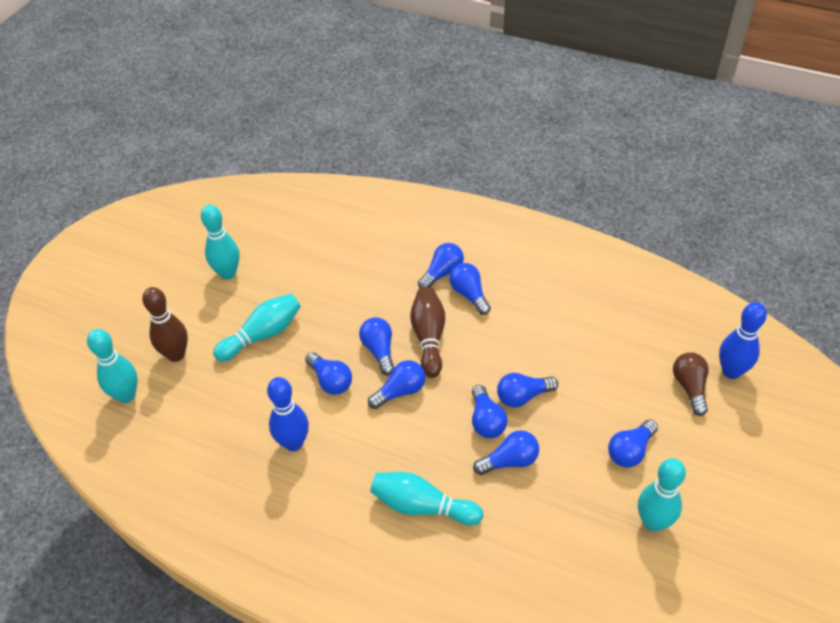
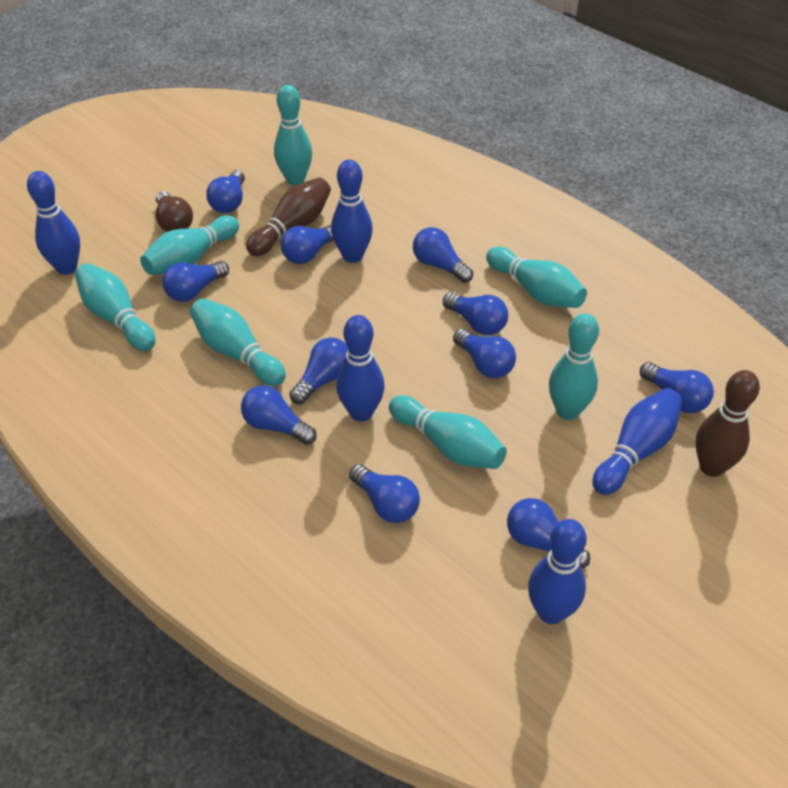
blue bowling pin: [267,377,309,451] [719,302,767,379] = 2 -> [27,171,80,275] [331,160,373,263] [336,315,385,422] [528,519,587,624] [592,388,683,495] = 5
blue light bulb: [305,352,352,395] [359,317,395,375] [368,360,425,409] [418,243,464,288] [449,263,491,315] [472,385,508,438] [473,430,539,475] [497,373,558,408] [608,419,658,467] = 9 -> [162,261,229,302] [206,170,245,213] [241,385,317,445] [281,225,334,264] [289,337,348,404] [349,464,420,523] [413,227,473,283] [443,293,508,335] [453,329,516,378] [507,498,590,568] [640,362,714,413] = 11
turquoise bowling pin: [87,329,138,403] [201,205,240,280] [213,294,301,362] [370,472,483,526] [638,458,686,532] = 5 -> [75,263,156,351] [140,215,239,275] [190,298,286,386] [274,85,312,185] [389,395,507,469] [486,247,587,308] [549,313,599,420] = 7

